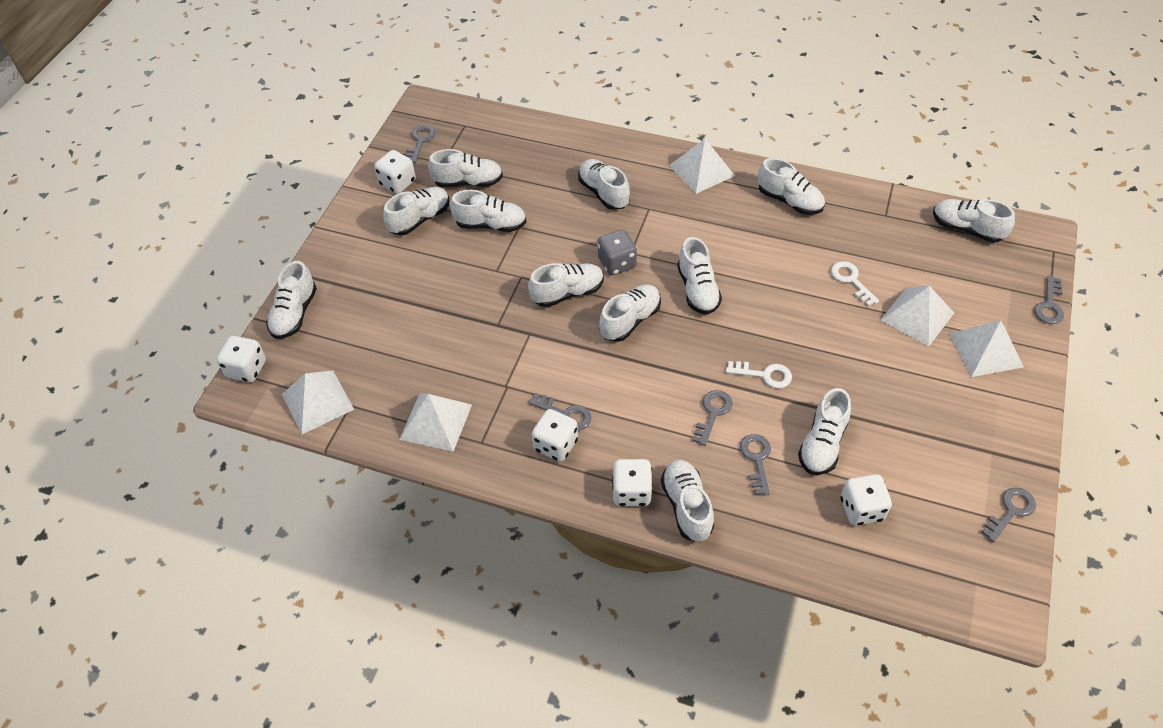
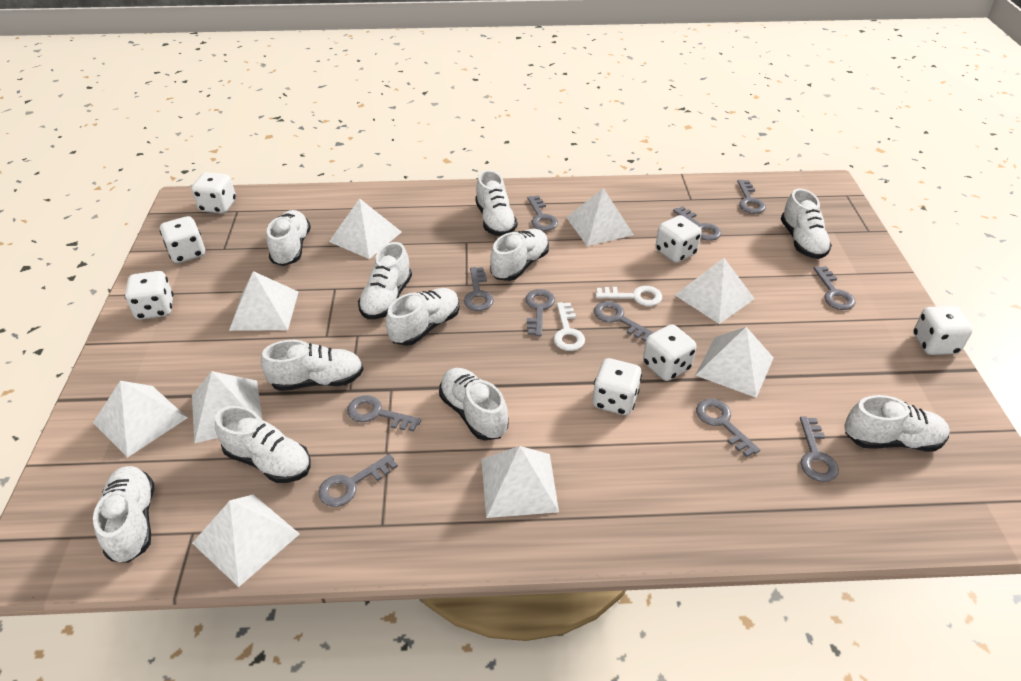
grey dice: [598,230,637,276] = 1 -> none = 0
grey key: [406,125,435,163] [528,393,591,431] [693,390,733,446] [740,434,771,496] [981,487,1036,542] [1034,276,1064,324] = 6 -> [318,454,398,507] [347,395,421,432] [464,267,494,311] [525,289,555,336] [527,195,558,231] [594,301,654,342] [673,206,721,241] [696,399,760,457] [737,180,766,214] [800,417,839,482] [813,266,856,310] = 11
white dice: [216,336,266,382] [374,150,416,194] [532,409,578,462] [612,459,653,506] [840,474,892,526] = 5 -> [125,271,174,320] [160,216,205,263] [192,172,236,214] [593,358,642,415] [643,324,697,381] [655,215,702,263] [913,306,973,355] = 7
white pyramid: [282,371,354,434] [399,393,472,452] [669,139,735,194] [881,286,954,347] [949,320,1024,377] = 5 -> [93,381,187,458] [192,371,262,443] [192,494,300,587] [229,271,298,331] [329,198,402,259] [482,446,559,518] [566,188,634,246] [675,258,755,324] [695,327,774,398] = 9
white shoe: [266,261,317,339] [383,187,450,235] [428,149,503,187] [450,190,527,232] [528,263,604,307] [578,159,630,210] [599,284,661,342] [661,460,714,542] [677,237,722,315] [758,158,825,215] [798,388,851,475] [933,199,1015,243] = 12 -> [93,466,154,563] [215,406,310,483] [261,340,363,391] [267,210,311,266] [358,242,412,319] [386,288,460,346] [439,368,509,440] [475,170,517,236] [490,229,549,281] [781,188,832,259] [844,395,950,452] = 11

